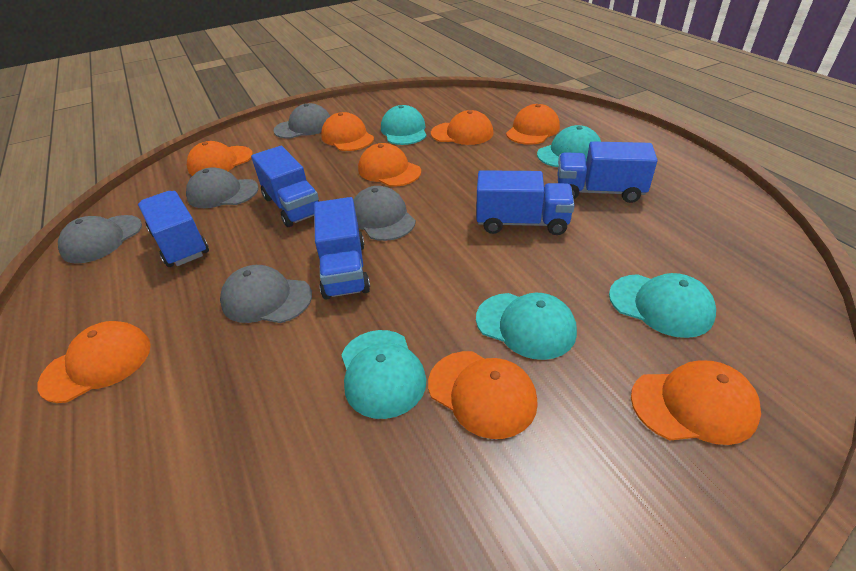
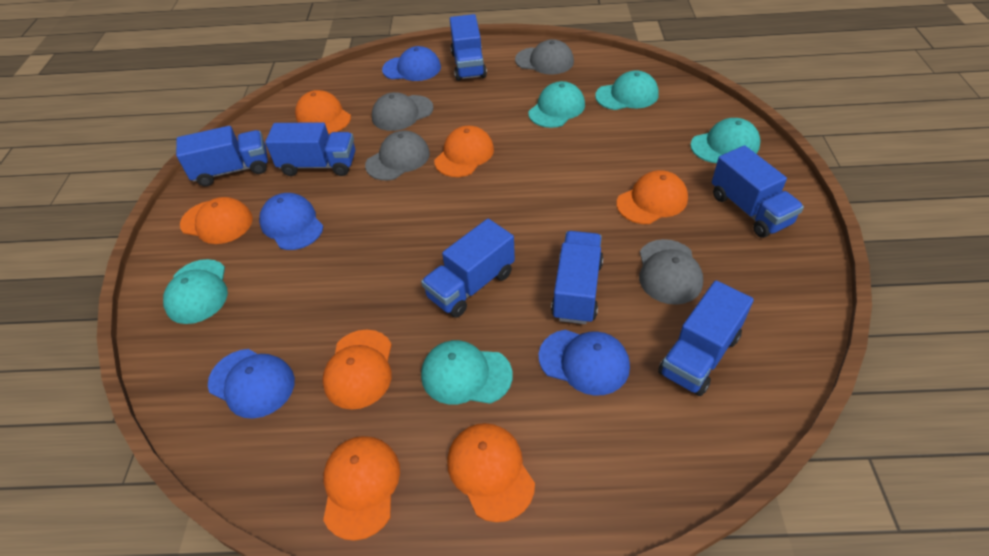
blue cap: none = 0 -> [208,349,295,419] [259,193,323,250] [382,46,441,81] [538,330,630,396] = 4
blue truck: [138,191,209,267] [251,146,319,227] [314,197,370,300] [476,170,575,235] [557,141,658,203] = 5 -> [176,126,268,187] [265,122,355,176] [421,219,515,318] [450,14,487,81] [551,231,603,324] [658,280,754,396] [712,145,804,238] = 7
grey cap: [58,215,142,264] [186,167,259,208] [220,265,312,323] [273,103,330,139] [353,186,416,241] = 5 -> [365,131,430,180] [372,92,433,131] [515,39,574,75] [639,239,703,305] = 4
orange cap: [37,321,151,403] [187,141,253,176] [321,112,374,151] [358,143,421,187] [428,351,538,439] [431,110,493,145] [506,104,560,145] [631,360,761,445] = 8 -> [180,197,253,244] [295,90,351,134] [322,330,392,410] [323,436,400,541] [434,126,494,177] [447,423,535,522] [617,170,688,224] = 7

